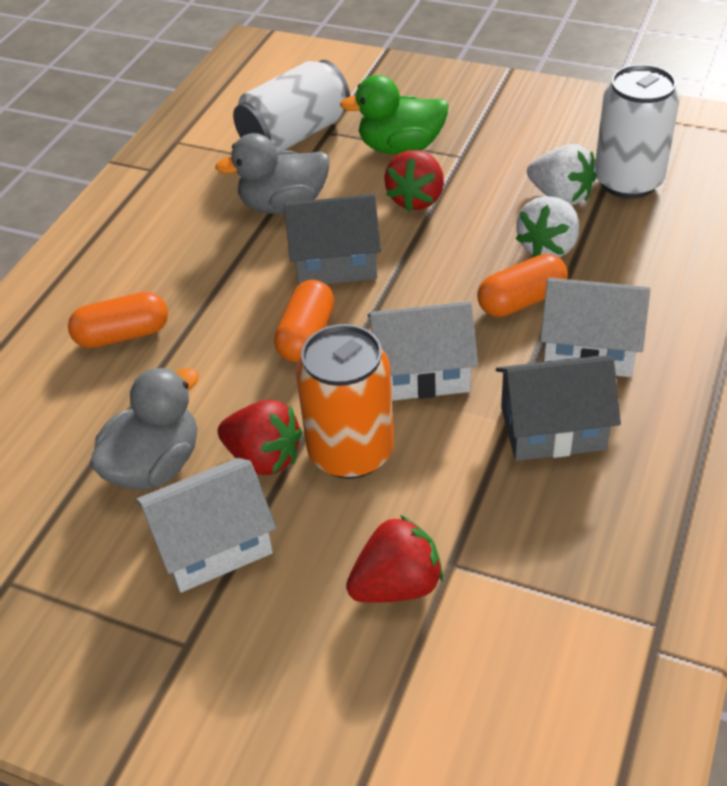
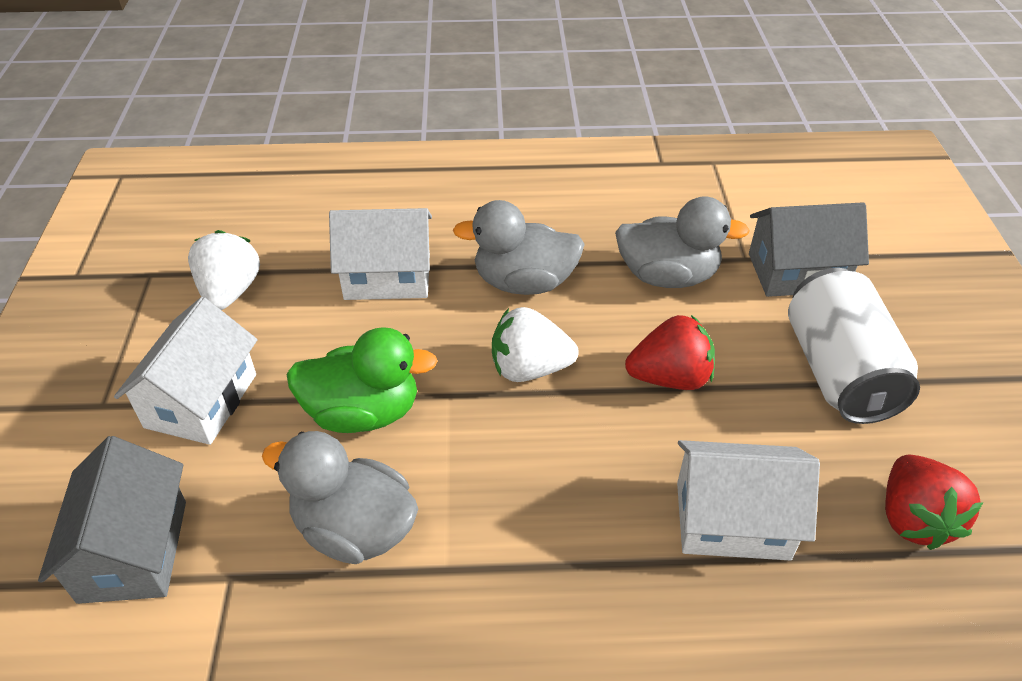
grey duck: [90,367,199,490] [215,133,330,214] = 2 -> [262,431,418,564] [453,200,585,295] [615,196,750,288] = 3
orange can: [296,324,394,479] = 1 -> none = 0
orange capsule: [68,292,168,348] [274,280,334,362] [477,254,568,317] = 3 -> none = 0
red strawberry: [217,400,302,475] [346,515,443,603] [384,150,444,212] = 3 -> [625,315,715,390] [885,454,983,550] = 2
white can: [233,60,350,152] [595,64,680,199] = 2 -> [788,268,920,424] = 1

